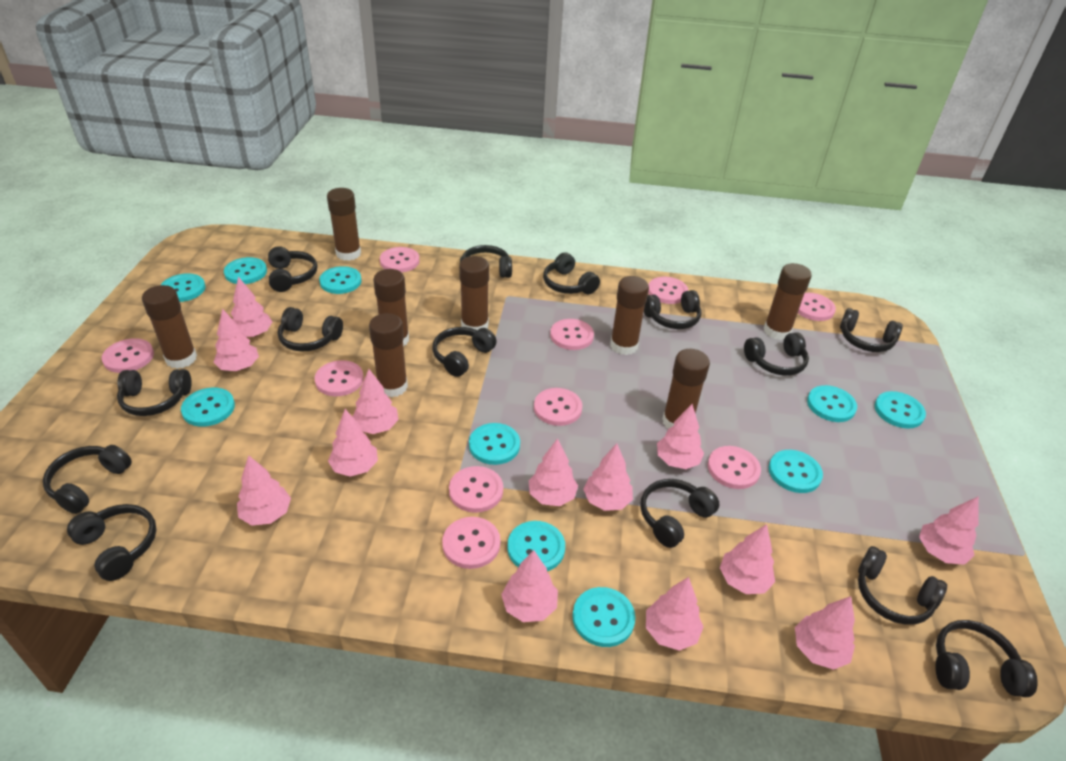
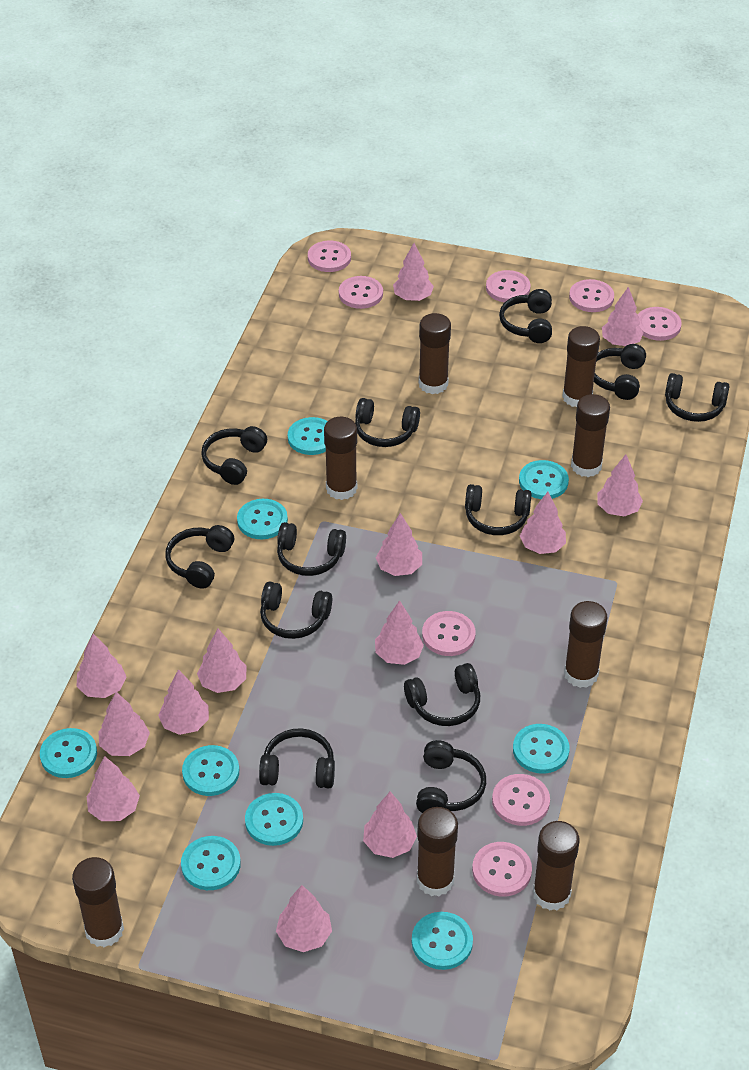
black headphones: [43,445,132,514] [67,504,156,581] [117,369,192,416] [268,246,317,292] [278,307,343,352] [432,327,497,377] [460,245,512,278] [543,252,600,294] [640,479,720,548] [644,290,701,329] [744,332,809,376] [840,308,903,352] [858,546,947,625] [936,620,1038,697] = 14 -> [165,525,234,589] [201,426,267,485] [259,728,335,788] [260,581,332,639] [277,522,346,576] [355,398,420,447] [404,663,480,726] [416,740,486,813] [465,484,532,535] [499,289,552,343] [594,344,646,400] [665,373,730,422] = 12
pink button: [102,338,154,373] [314,360,364,396] [380,247,419,272] [442,517,500,569] [449,466,503,513] [534,388,582,426] [550,319,594,350] [648,277,688,304] [708,446,761,489] [798,293,836,321] = 10 -> [308,241,351,272] [339,276,383,309] [422,611,475,656] [472,842,532,897] [486,270,531,302] [492,774,550,826] [569,279,614,312] [638,307,682,341] = 8
turquoise button: [161,273,206,302] [181,388,235,427] [224,257,267,284] [319,266,362,294] [469,423,520,465] [507,521,565,571] [573,587,635,647] [769,450,823,493] [807,385,857,422] [875,391,926,429] = 10 -> [40,728,97,778] [181,836,241,890] [182,745,239,796] [237,499,288,539] [245,793,303,846] [288,417,327,455] [412,912,473,970] [513,724,570,774] [519,460,569,499] = 9

